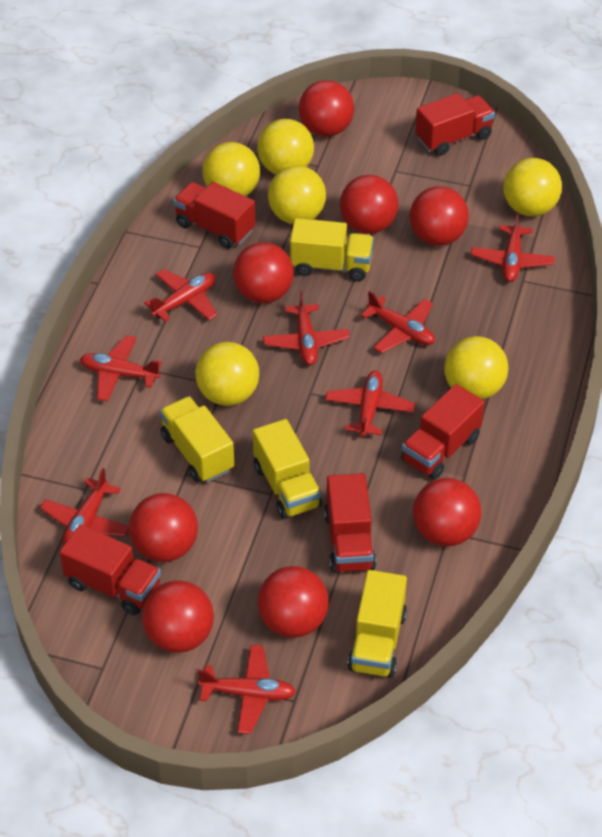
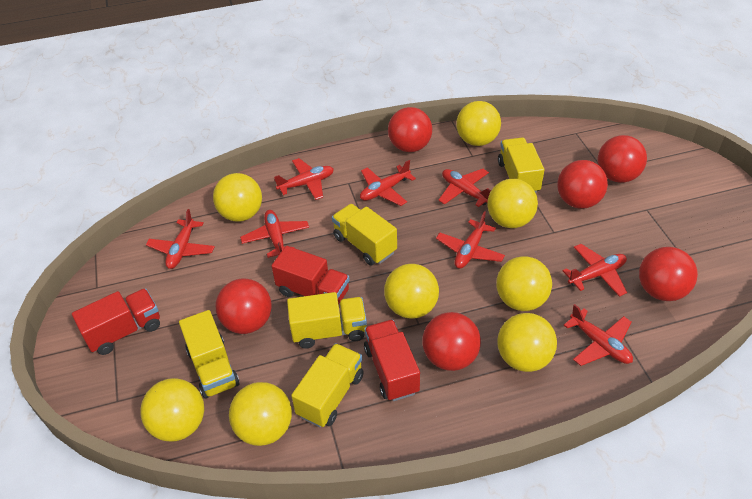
red ball: [129,493,198,562] [142,580,214,653] [233,242,294,303] [258,566,329,638] [299,80,354,137] [340,175,398,234] [410,186,469,246] [413,478,481,546] = 8 -> [216,279,272,334] [388,107,432,152] [422,312,481,371] [557,160,608,209] [597,135,647,183] [639,247,698,301] = 6
red truck: [60,524,161,615] [173,182,255,249] [324,473,376,573] [401,384,485,480] [415,93,495,156] = 5 -> [72,288,160,355] [271,246,350,305] [364,320,420,401] = 3
yellow ball: [195,342,259,406] [203,142,260,196] [257,119,314,174] [268,166,326,224] [444,336,508,399] [503,158,562,216] = 6 -> [140,378,204,442] [213,173,262,222] [229,382,292,446] [384,264,439,319] [456,101,501,146] [487,179,538,228] [496,256,552,311] [497,313,557,372] = 8
yellow truck: [160,396,234,483] [253,419,322,519] [290,218,374,281] [347,570,407,678] = 4 -> [179,310,239,398] [287,292,367,348] [291,343,364,427] [332,204,397,265] [498,138,545,193] = 5

